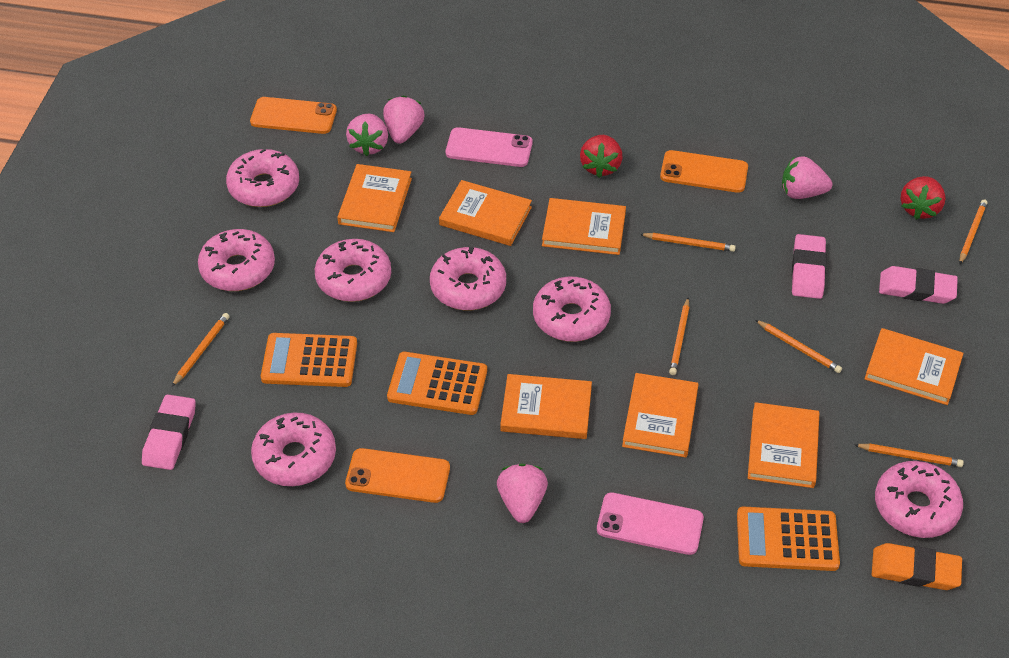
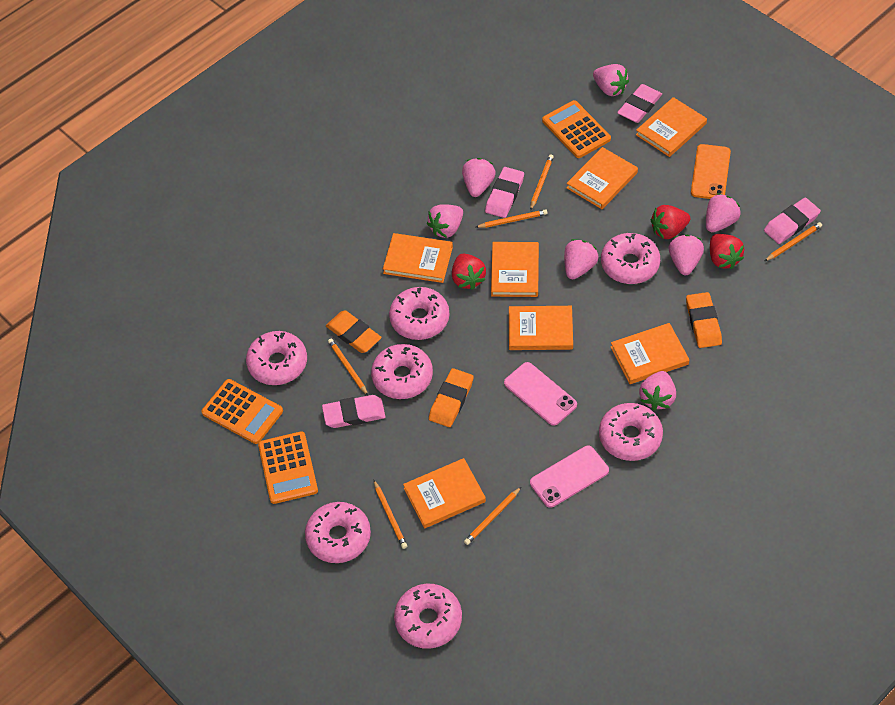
orange eraser: [872,543,962,590] = 1 -> [326,310,382,353] [429,368,474,427] [686,292,722,348] = 3
orange phone: [250,97,337,134] [345,448,450,503] [660,150,748,193] = 3 -> [691,144,731,199] = 1
pink eraser: [142,394,196,470] [792,234,827,299] [879,266,958,304] = 3 -> [322,395,385,428] [485,167,524,218] [617,84,662,123] [764,198,821,244] = 4
pink strawberry: [346,114,388,156] [383,96,425,144] [497,464,548,523] [782,156,832,199] = 4 -> [427,204,463,238] [462,158,496,197] [564,239,598,279] [593,64,629,96] [639,371,676,410] [668,235,704,275] [706,193,741,232] = 7
red strawberry: [580,135,623,178] [900,176,946,220] = 2 -> [452,254,486,290] [651,205,690,239] [710,234,744,269] = 3

